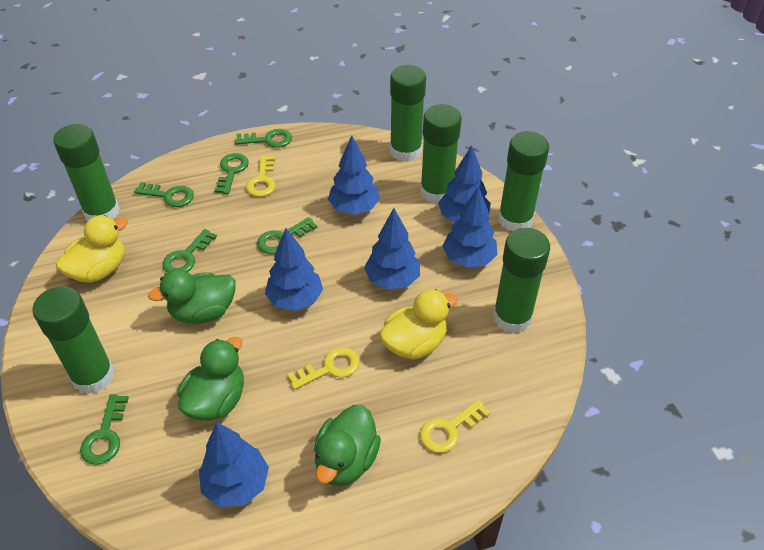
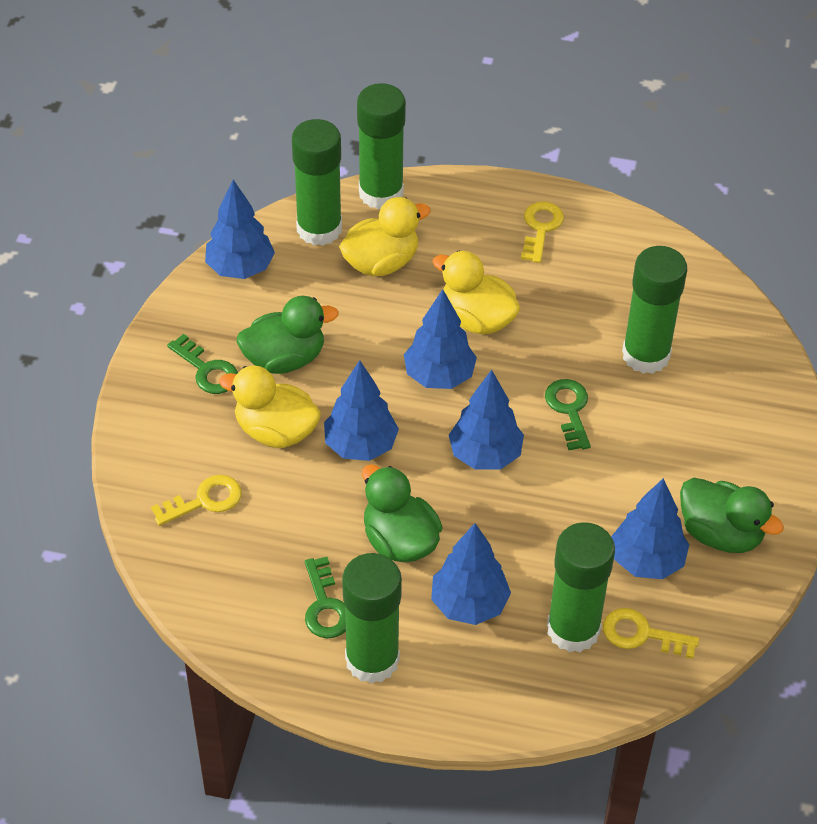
green glue stick: [32,286,114,394] [53,124,120,221] [390,65,426,162] [420,104,462,203] [493,228,550,333] [498,131,549,231] = 6 -> [292,119,342,246] [342,553,402,684] [357,83,406,209] [547,522,615,652] [622,246,687,374] = 5
green key: [80,394,129,465] [134,182,194,207] [162,229,217,273] [214,153,249,194] [235,129,292,148] [257,217,317,254] = 6 -> [167,334,238,394] [305,557,346,638] [545,379,591,450] = 3
yellow duck: [56,215,128,283] [380,289,458,360] = 2 -> [219,366,321,448] [339,197,431,276] [432,251,521,335] = 3

